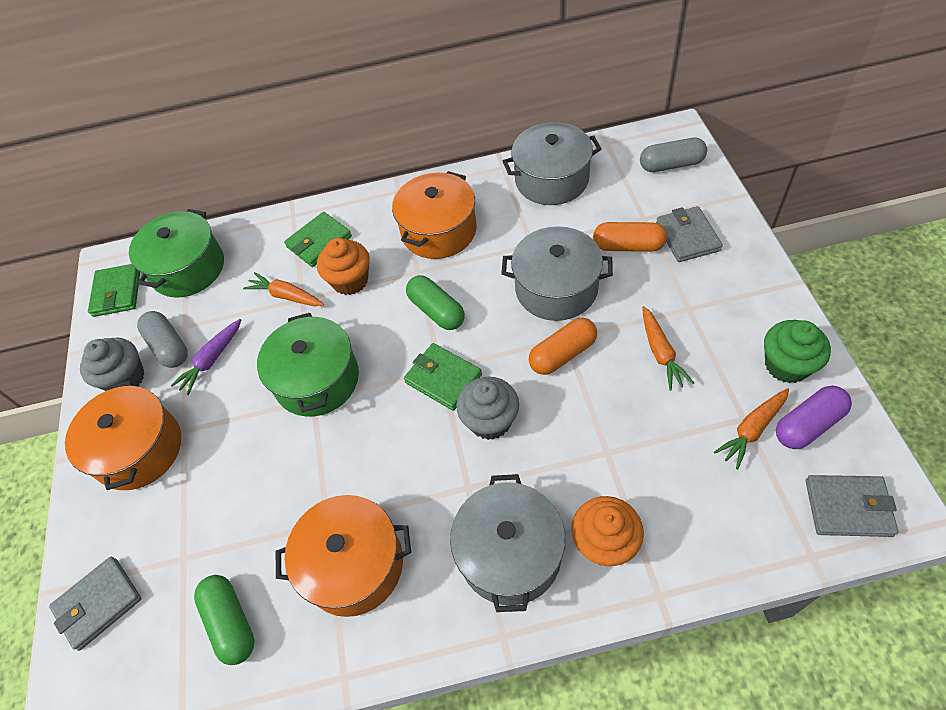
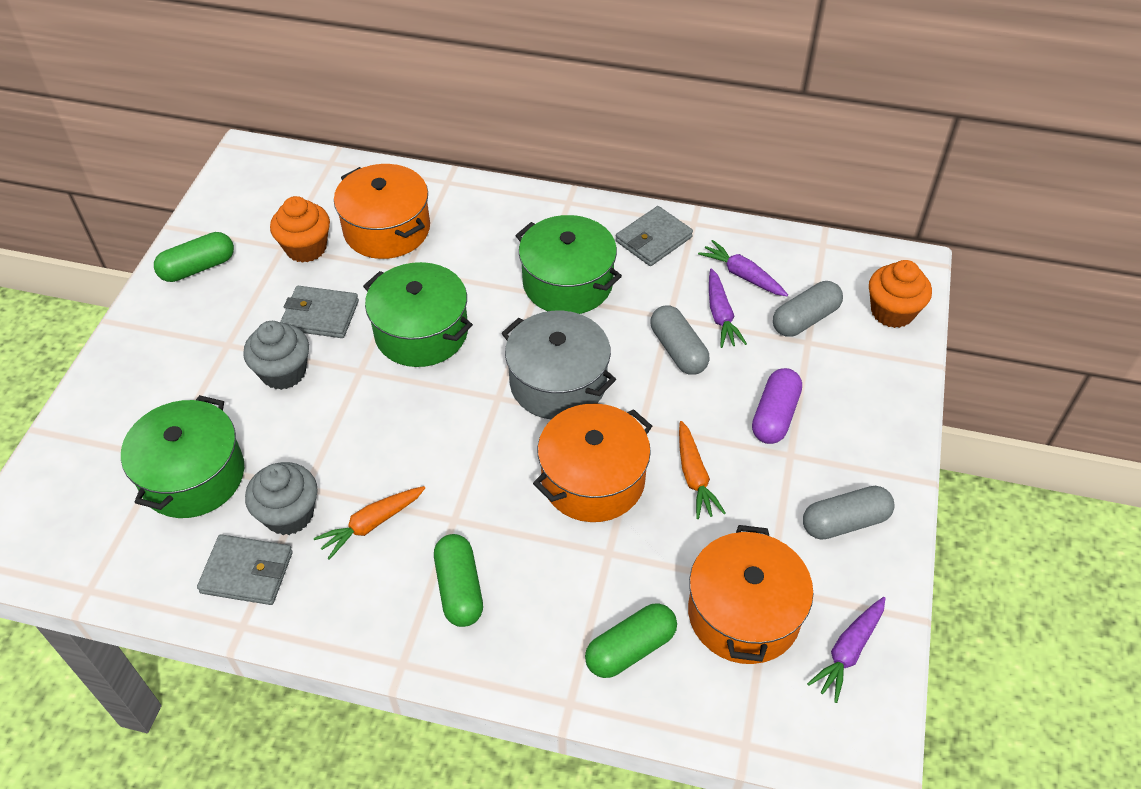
green capsule: [194,575,255,665] [406,275,465,330] = 2 -> [154,232,234,282] [434,534,483,627] [585,603,677,678] = 3
green cupcake: [764,320,831,383] = 1 -> none = 0
green pot: [129,209,224,298] [257,313,359,417] = 2 -> [121,395,244,518] [363,262,473,367] [515,215,622,314] = 3
green wallet: [88,264,140,317] [284,212,352,267] [404,343,482,411] = 3 -> none = 0
grey capsule: [137,311,188,368] [640,138,707,172] = 2 -> [650,305,710,375] [773,281,843,337] [803,486,894,540] = 3
grey pot: [450,474,565,612] [501,226,613,321] [503,122,602,205] = 3 -> [502,311,616,419] = 1
orange capsule: [529,318,597,375] [593,222,667,252] = 2 -> none = 0
orange carrot: [243,272,324,306] [642,306,694,391] [714,388,789,470] = 3 -> [314,486,425,560] [679,421,726,519] = 2
purple carrot: [170,319,241,395] = 1 -> [698,240,788,296] [709,268,747,348] [807,597,886,703] = 3

